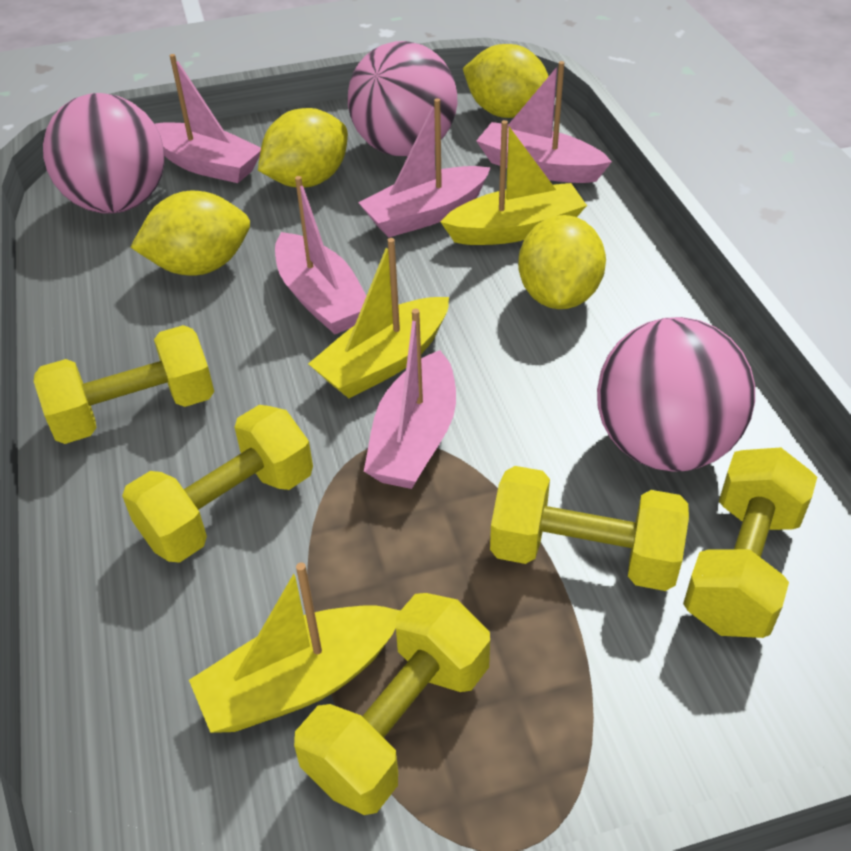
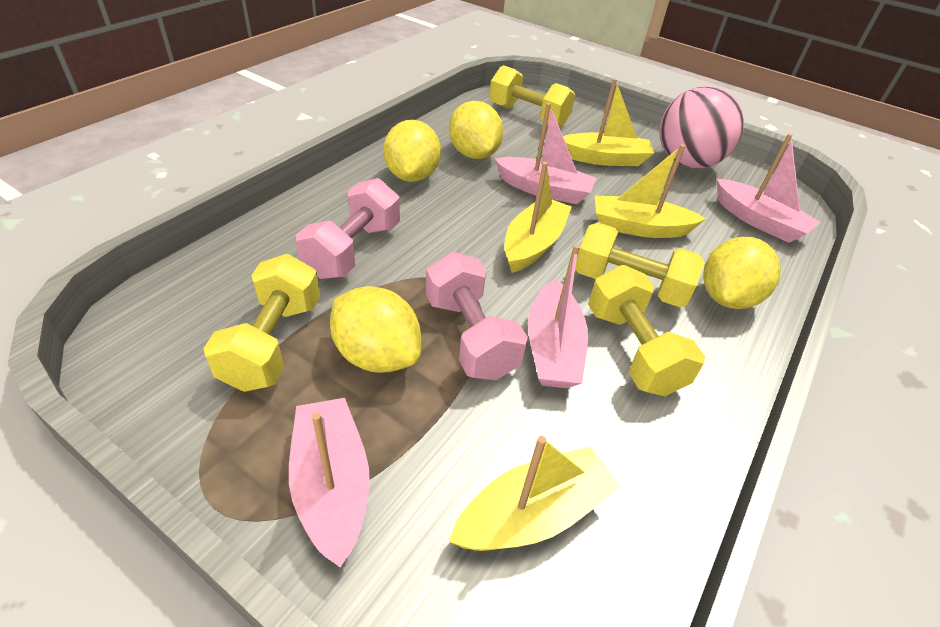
pink ball: [43,93,165,214] [348,41,457,156] [597,317,755,472] = 3 -> [660,86,744,169] = 1
pink boat: [155,54,261,183] [275,176,366,334] [358,98,491,237] [364,309,456,489] [476,61,612,183] = 5 -> [289,398,370,568] [494,103,597,204] [528,244,588,388] [717,134,821,243] = 4
pink dumbbell: none = 0 -> [296,178,400,279] [426,252,528,380] = 2
yellow boat: [189,562,401,733] [308,238,449,398] [441,120,587,245] = 3 -> [449,436,620,551] [504,162,572,273] [563,78,654,166] [595,144,706,238] = 4
yellow dumbbell: [34,325,214,444] [122,405,313,563] [294,593,490,815] [490,466,689,591] [683,447,817,638] = 5 -> [203,254,320,392] [489,65,575,127] [575,222,705,307] [588,265,705,396] = 4

